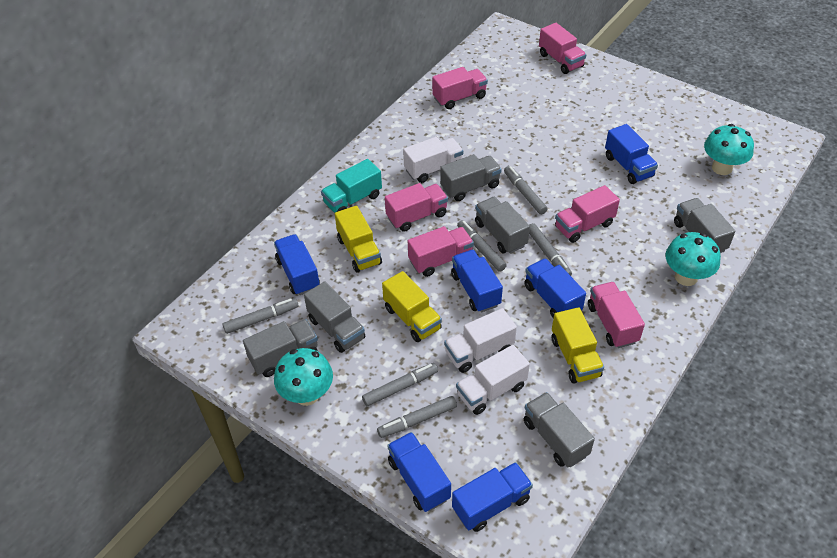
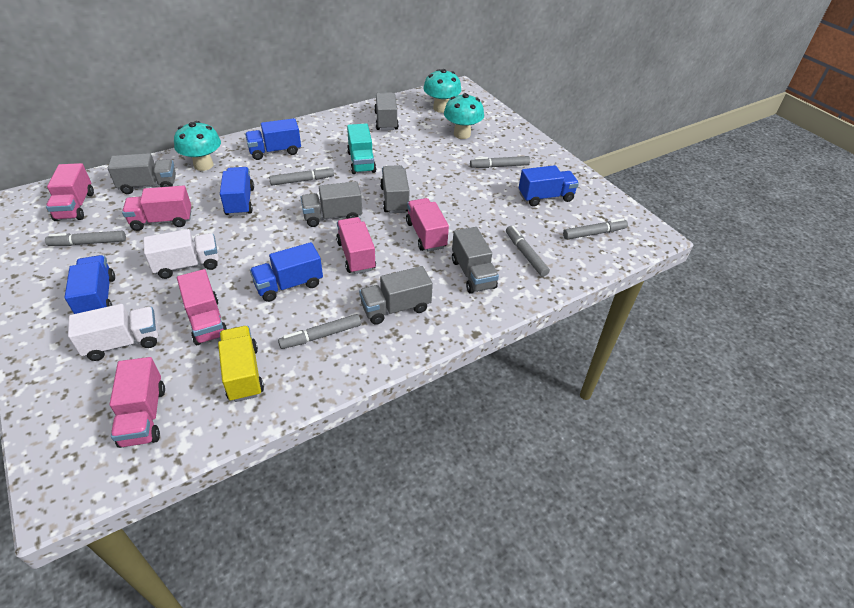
blue truck: [274,234,320,295] [387,432,451,512] [451,250,503,313] [452,462,533,532] [524,258,586,319] [605,124,658,184] = 6 -> [64,255,115,314] [220,167,254,216] [245,118,301,160] [250,242,323,302] [519,165,579,206] = 5
white truck: [403,137,463,183] [444,308,517,373] [456,345,530,415] = 3 -> [68,304,158,361] [143,229,219,279] = 2
yellow truck: [335,206,382,272] [382,271,442,342] [552,307,604,383] = 3 -> [218,326,264,402] = 1

